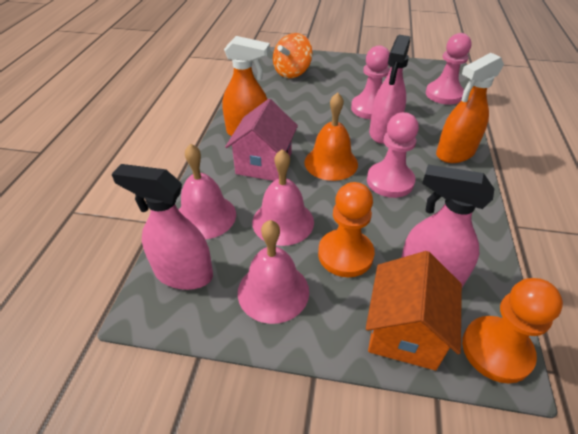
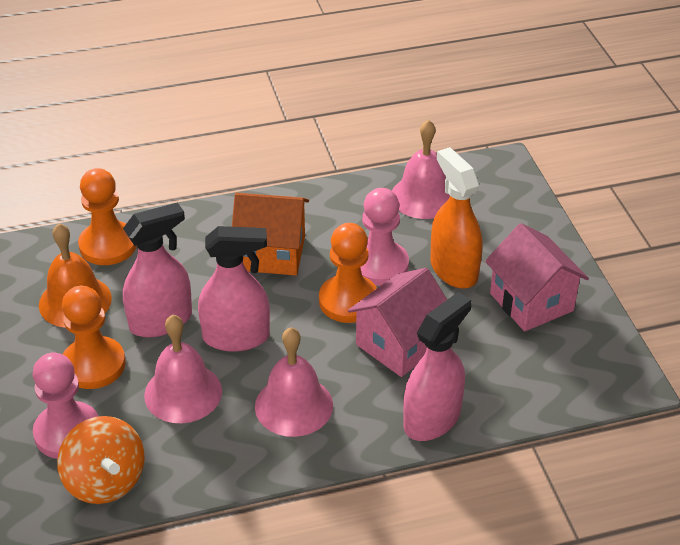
orange pawn: [318,182,375,277] [462,278,563,384] = 2 -> [62,286,126,389] [78,168,137,265] [319,223,377,323] = 3
orange spray bottle: [222,36,270,136] [436,53,504,163] = 2 -> [430,147,482,288] = 1
pink house: [225,99,298,181] = 1 -> [348,268,447,377] [485,223,589,332] = 2
pink pawn: [351,45,390,119] [367,112,419,198] [426,33,472,105] = 3 -> [33,352,99,459] [360,188,409,286] = 2

